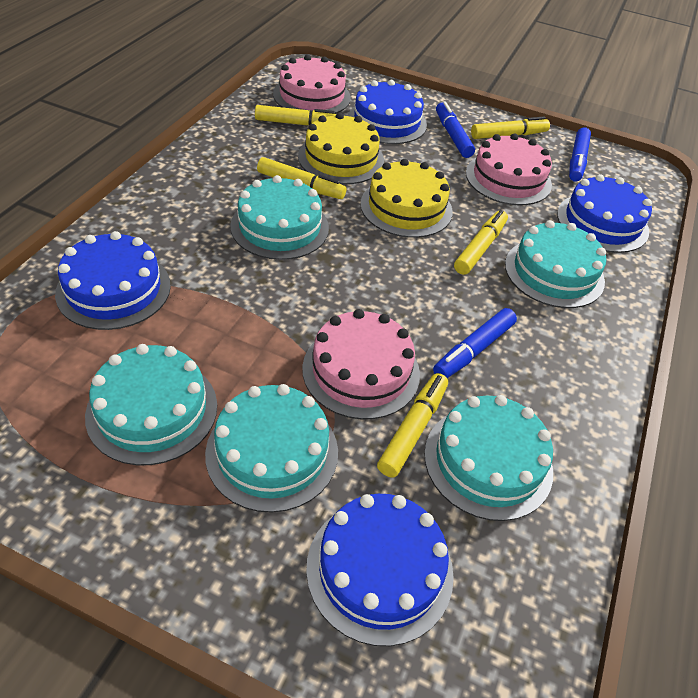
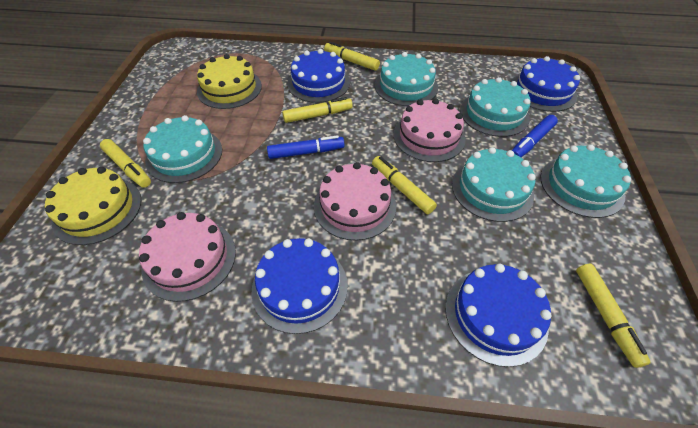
blue marker: [433,308,517,378] [436,101,475,158] [569,127,591,182] = 3 -> [267,135,345,159] [512,115,558,157] = 2

